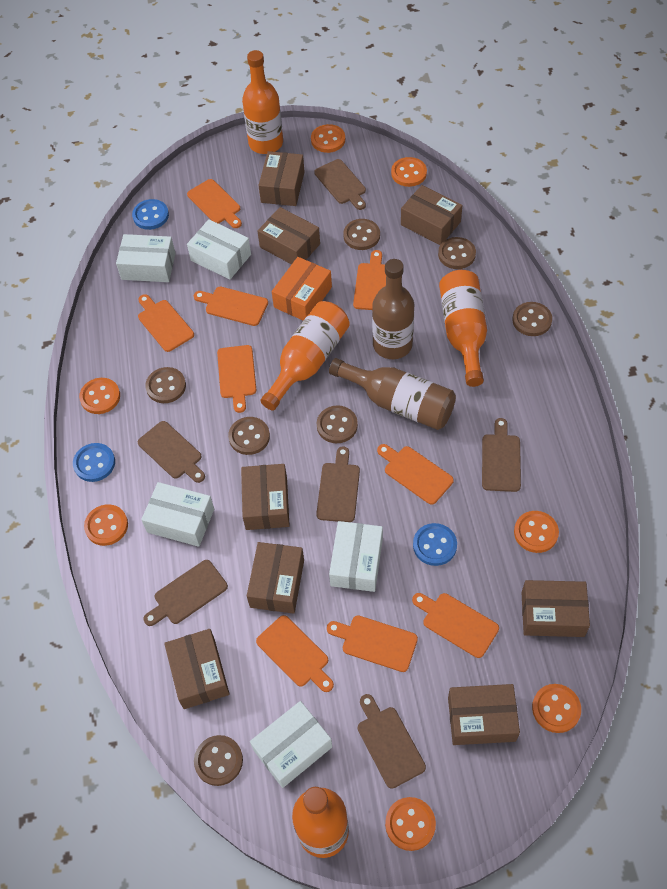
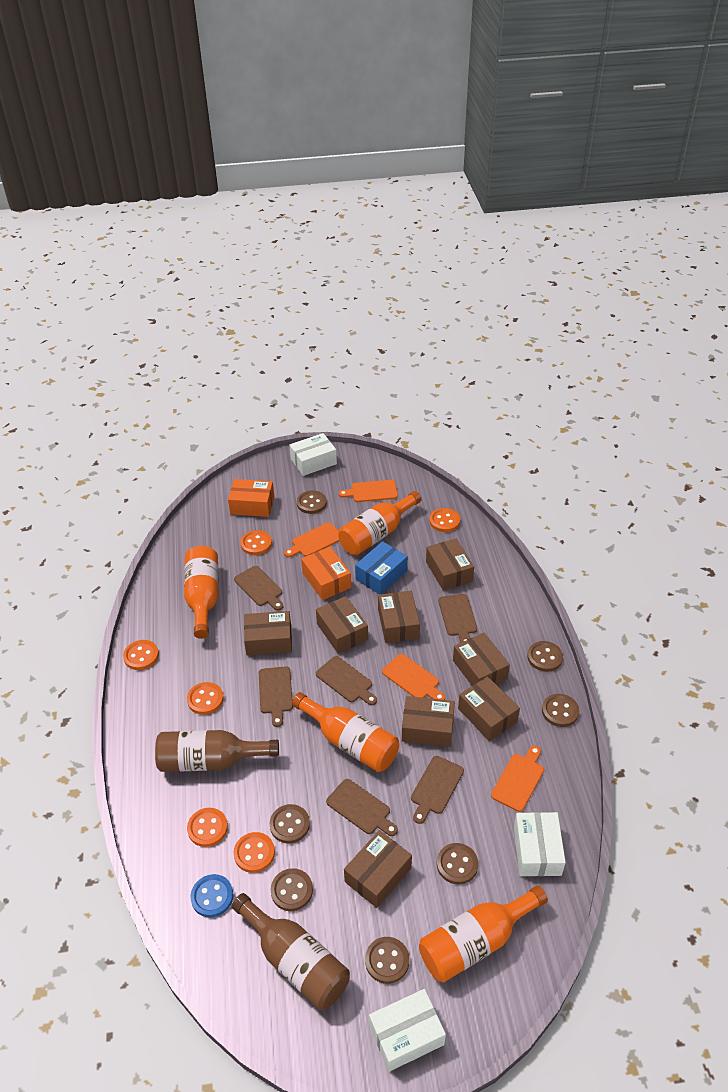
blue box: none = 0 -> [355,541,408,595] = 1
blue button: [73,443,115,482] [132,199,169,230] [413,523,457,566] = 3 -> [190,874,234,917] = 1
orange box: [272,257,332,321] = 1 -> [228,479,274,517] [301,547,351,600] = 2
orange button: [79,378,120,414] [84,504,128,546] [311,124,345,153] [385,797,436,851] [391,157,427,187] [514,511,559,553] [532,684,581,733] = 7 -> [123,640,159,670] [187,682,224,715] [187,808,228,847] [234,832,275,873] [240,530,272,555] [430,508,460,532] = 6
orange cutting board: [138,294,194,352] [187,179,242,228] [194,287,268,326] [217,345,256,413] [256,615,334,692] [327,615,418,672] [353,250,386,310] [377,444,454,505] [412,593,499,658] = 9 -> [284,522,339,557] [339,480,398,502] [382,654,445,700] [491,746,544,812] = 4
white box: [116,234,176,282] [141,482,214,547] [187,219,251,280] [250,701,332,788] [329,521,383,592] = 5 -> [290,433,337,476] [369,989,446,1072] [514,812,566,876] = 3

